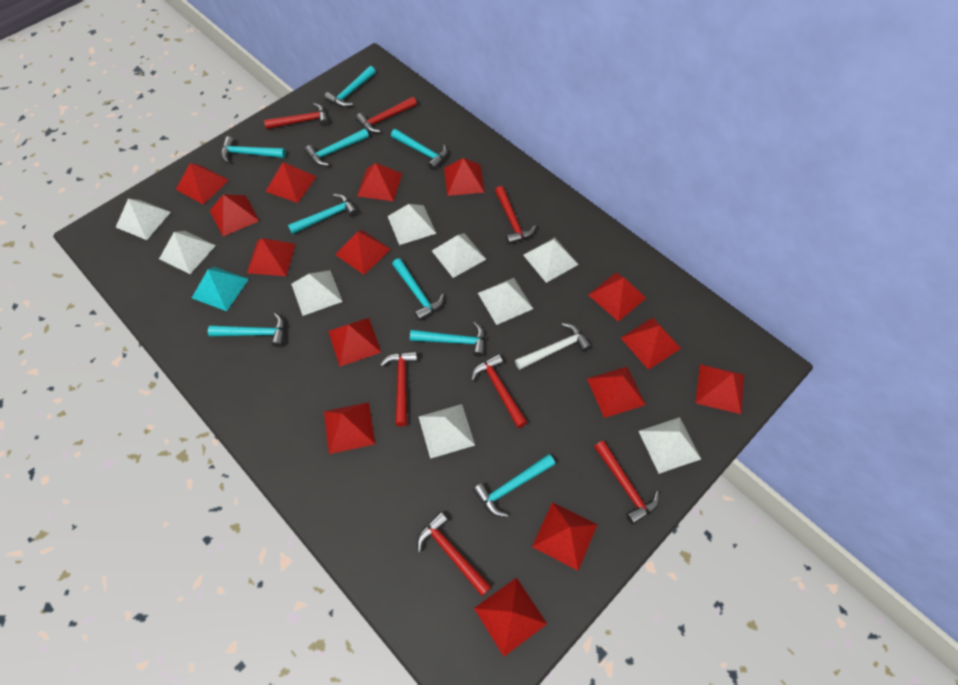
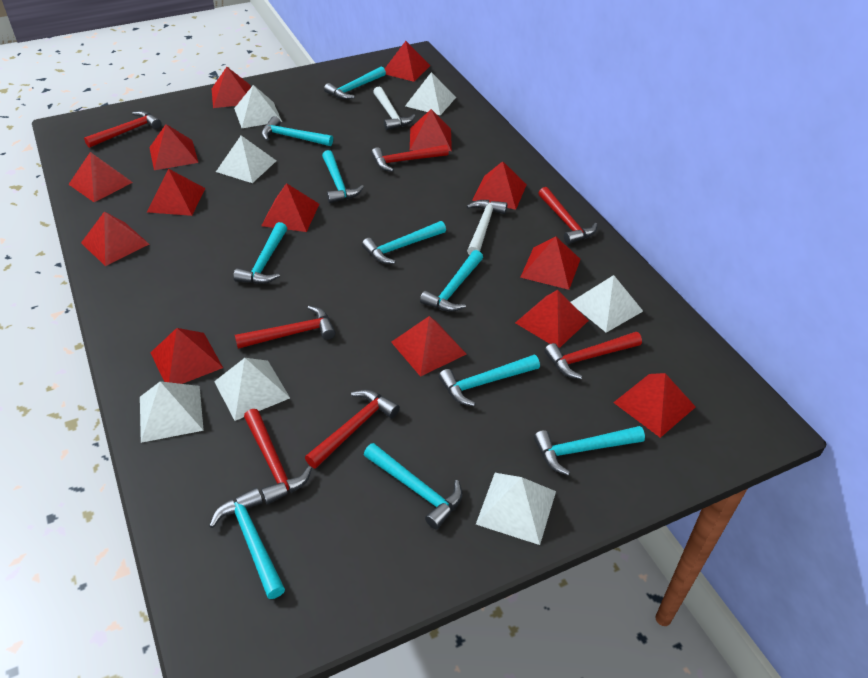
red pyramid: [176,163,229,205] [210,194,259,236] [247,238,295,276] [265,162,317,203] [324,402,375,454] [328,318,381,367] [335,230,391,275] [357,163,402,202] [444,158,485,196] [474,577,547,656] [532,502,597,571] [587,367,646,418] [589,273,646,322] [621,318,681,370] [695,364,744,414] = 15 -> [68,152,133,202] [81,212,149,266] [147,169,206,216] [149,124,198,170] [150,328,223,384] [212,67,251,108] [261,183,319,232] [385,41,430,82] [391,316,467,377] [410,109,452,151] [472,161,527,210] [515,290,589,348] [520,236,581,290] [613,373,696,438] = 14
turquoise hammer: [208,313,285,347] [221,136,286,163] [288,194,358,234] [305,129,369,166] [324,66,376,107] [391,129,448,170] [392,258,444,321] [410,322,486,357] [473,454,555,517] = 9 -> [209,488,285,599] [233,222,287,284] [262,116,333,146] [322,150,364,203] [324,66,386,99] [362,221,446,264] [364,443,462,529] [420,250,483,312] [439,355,540,406] [534,426,645,476] = 10
turquoise pyramid: [192,267,249,311] = 1 -> none = 0
white hammer: [515,323,592,370] = 1 -> [373,86,415,130] [467,200,508,255] = 2
white pyramid: [116,199,171,240] [159,231,216,274] [291,270,343,316] [388,204,436,245] [419,404,475,459] [432,233,486,278] [478,278,533,325] [523,238,579,283] [639,417,701,474] = 9 -> [140,381,204,443] [214,358,290,421] [216,135,276,183] [234,85,282,128] [405,72,456,115] [476,473,556,545] [571,275,643,333] = 7

